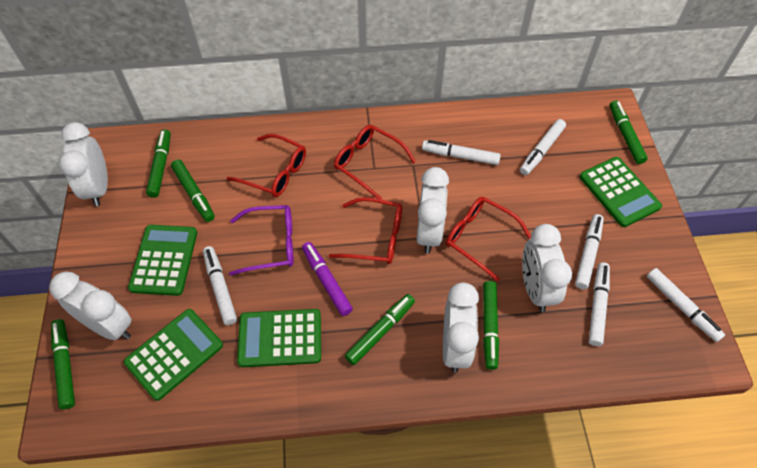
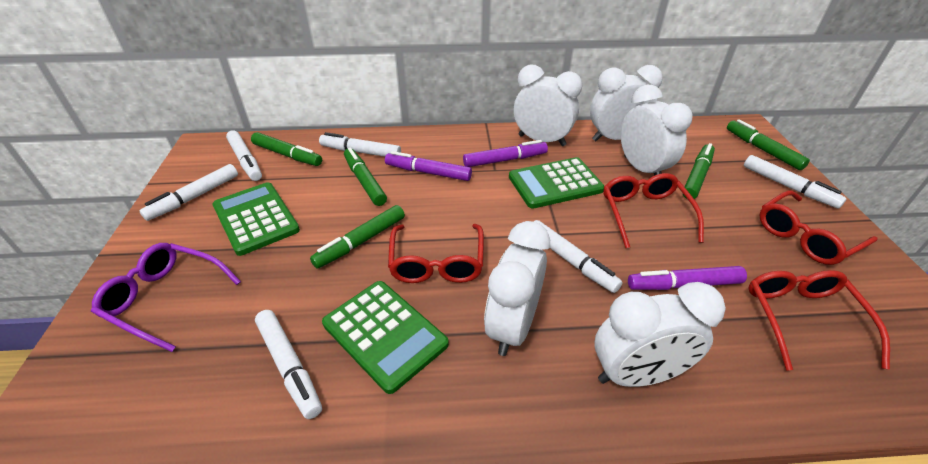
green calculator: [124,309,223,401] [128,225,197,296] [237,309,321,367] [580,157,662,227] = 4 -> [213,182,300,256] [322,281,449,394] [509,157,604,209] = 3
green marker: [51,319,75,410] [146,129,171,198] [171,159,215,222] [345,294,415,365] [483,281,499,370] [610,100,648,164] = 6 -> [251,132,322,166] [310,205,405,269] [344,148,387,206] [683,143,715,199] [727,119,810,170] = 5
purple marker: [302,242,353,316] = 1 -> [385,151,472,181] [463,140,548,167] [628,266,747,290] = 3

